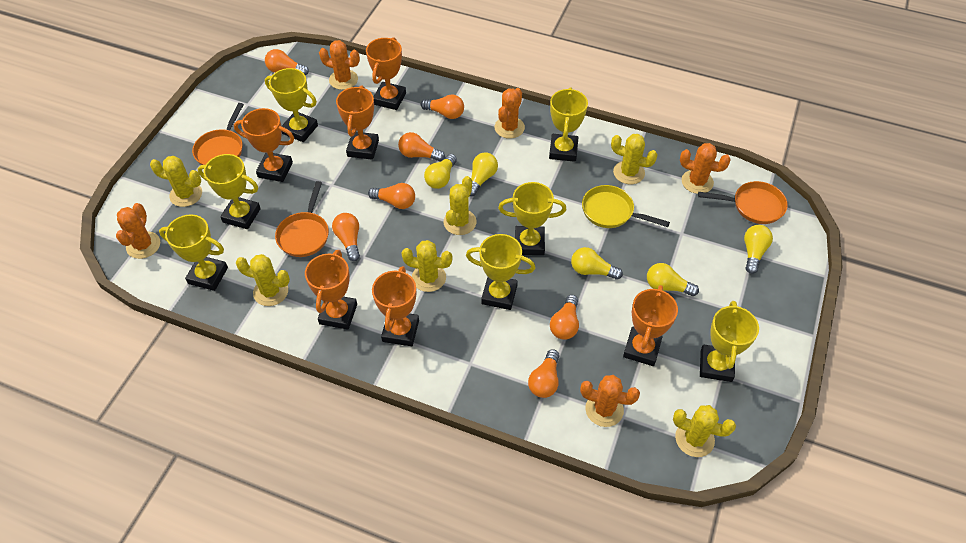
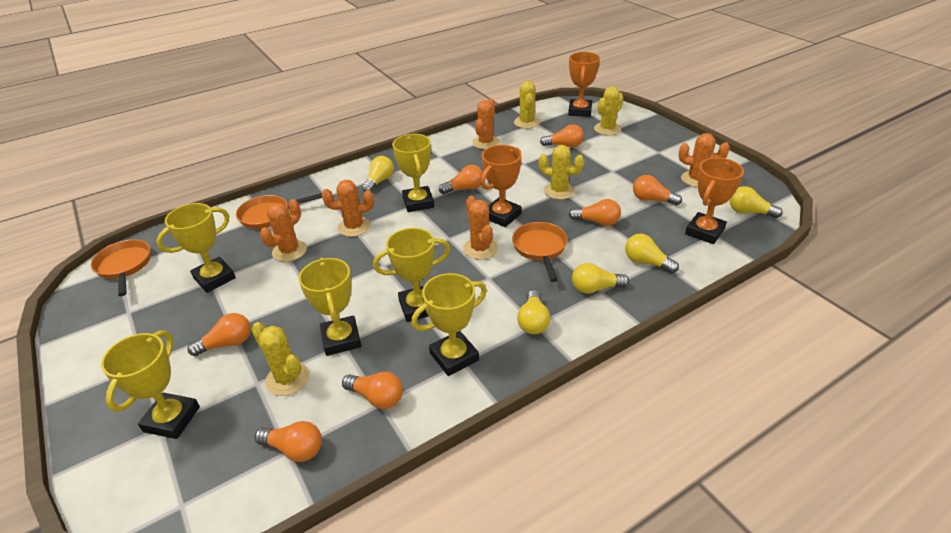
orange trophy: [234,108,294,182] [305,250,357,330] [336,85,379,160] [366,37,406,110] [372,266,419,346] [623,285,678,366] = 6 -> [481,145,522,227] [568,52,600,117] [685,158,744,244] = 3
yellow cactus: [150,156,202,207] [236,254,290,306] [402,240,452,292] [444,176,477,235] [611,134,657,184] [673,405,736,457] = 6 -> [252,322,309,396] [514,81,540,129] [539,145,585,200] [594,87,624,135] = 4
yellow pan: [582,185,670,228] = 1 -> none = 0
yellow trophy: [159,215,228,291] [198,154,261,229] [265,68,318,142] [466,234,535,310] [498,182,567,255] [549,87,588,162] [700,301,759,382] = 7 -> [101,330,200,439] [156,203,236,293] [298,258,361,356] [373,228,451,322] [392,134,434,212] [411,273,487,376] = 6

